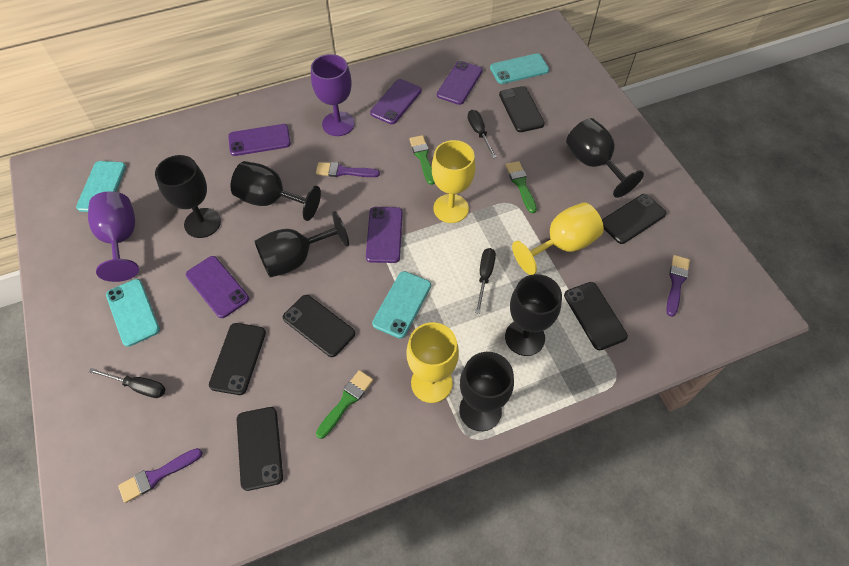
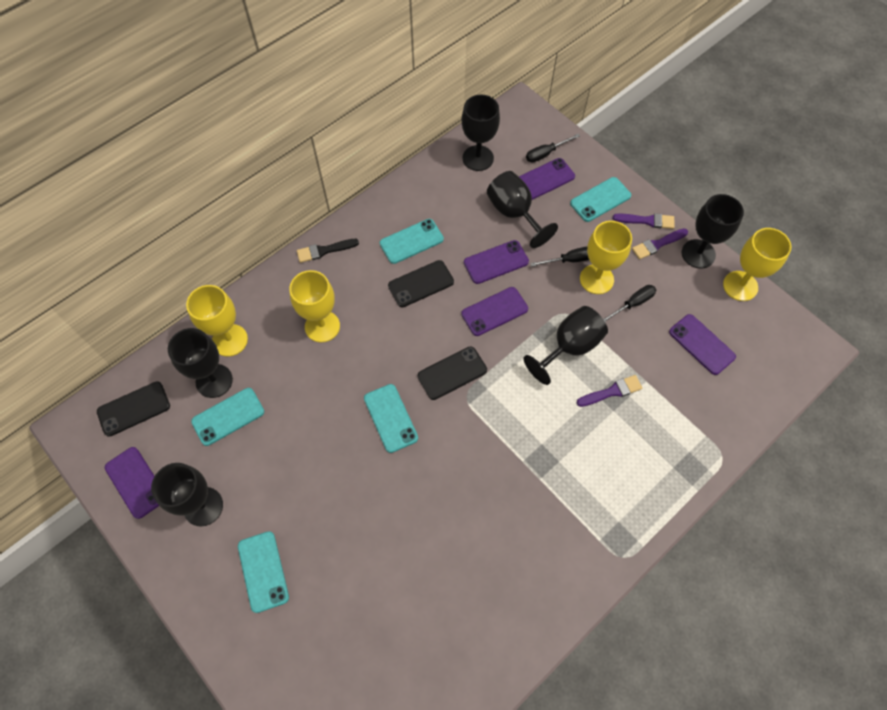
black brush: none = 0 -> [297,239,359,263] = 1
black phone: [209,323,266,395] [237,407,283,491] [283,295,355,357] [499,86,545,132] [564,282,628,350] [602,194,666,244] = 6 -> [97,381,170,437] [388,260,454,307] [418,346,487,400] = 3
green brush: [316,370,373,439] [410,135,435,185] [505,161,537,213] = 3 -> none = 0
purple goblet: [88,191,139,282] [311,54,355,136] = 2 -> none = 0
turquoise phone: [76,161,126,212] [106,279,160,347] [372,271,431,339] [490,53,549,84] = 4 -> [191,388,264,446] [238,531,289,613] [364,384,418,453] [380,219,444,264] [570,177,631,222] = 5
yellow goblet: [406,322,459,403] [432,140,476,223] [512,202,604,275] = 3 -> [186,285,248,356] [289,270,340,342] [580,221,632,294] [723,228,791,301] = 4

